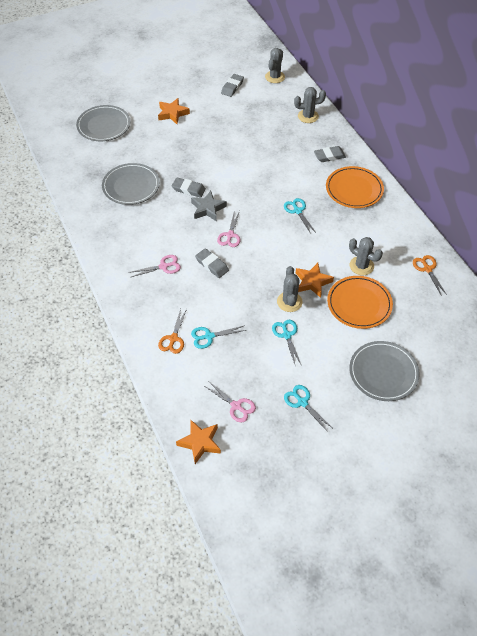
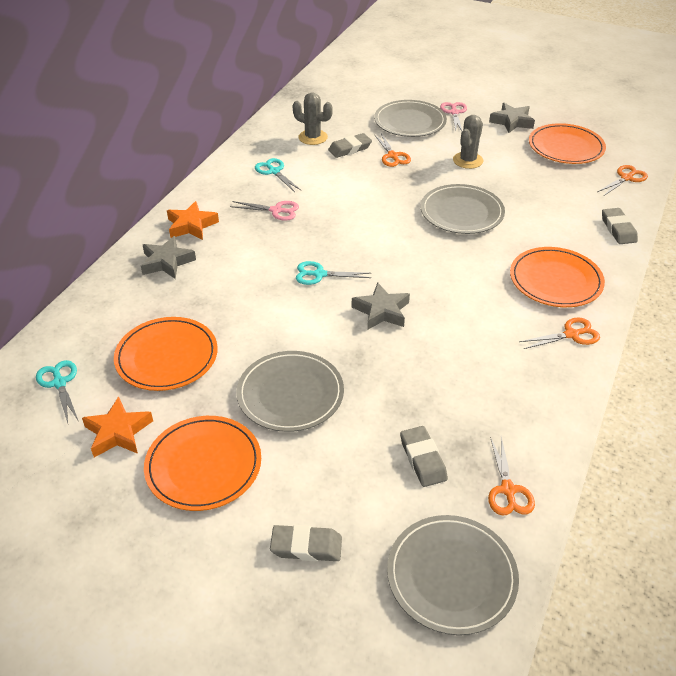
grey cactus: [265,48,285,83] [277,266,303,312] [294,87,326,123] [349,237,383,275] = 4 -> [292,93,333,145] [453,115,484,169] = 2
grey plate: [76,105,130,141] [102,163,160,205] [349,341,420,401] = 3 -> [236,351,344,432] [374,100,447,137] [387,515,519,635] [421,184,505,234] = 4
grey star: [191,191,227,221] = 1 -> [141,236,196,279] [352,283,410,330] [489,103,535,133] = 3
orange plate: [326,166,384,208] [327,276,393,329] = 2 -> [114,317,218,391] [144,416,261,511] [510,247,605,307] [529,123,606,164] = 4
orange scissors: [158,309,187,354] [413,255,447,296] = 2 -> [374,133,411,167] [488,437,535,516] [519,318,600,349] [597,165,648,196] = 4
orange star: [158,98,190,124] [176,419,221,464] [296,263,334,298] = 3 -> [82,396,153,457] [167,201,219,240] = 2
pink scissors: [129,255,181,277] [205,381,256,423] [217,210,241,247] = 3 -> [230,201,299,221] [440,102,467,131] = 2
turquoise scissors: [191,326,246,349] [272,320,302,366] [284,198,315,234] [284,385,332,432] = 4 -> [36,360,78,423] [255,158,301,192] [296,261,371,285] = 3

